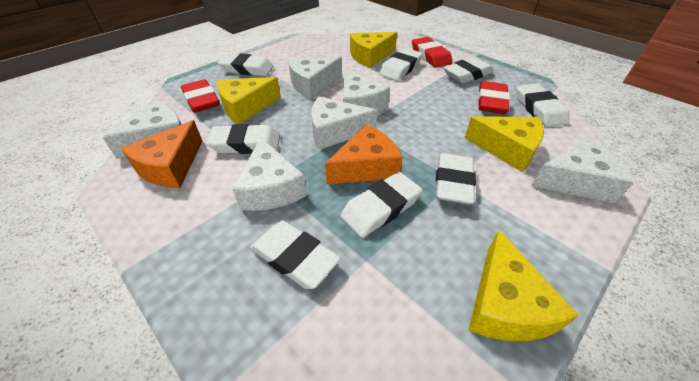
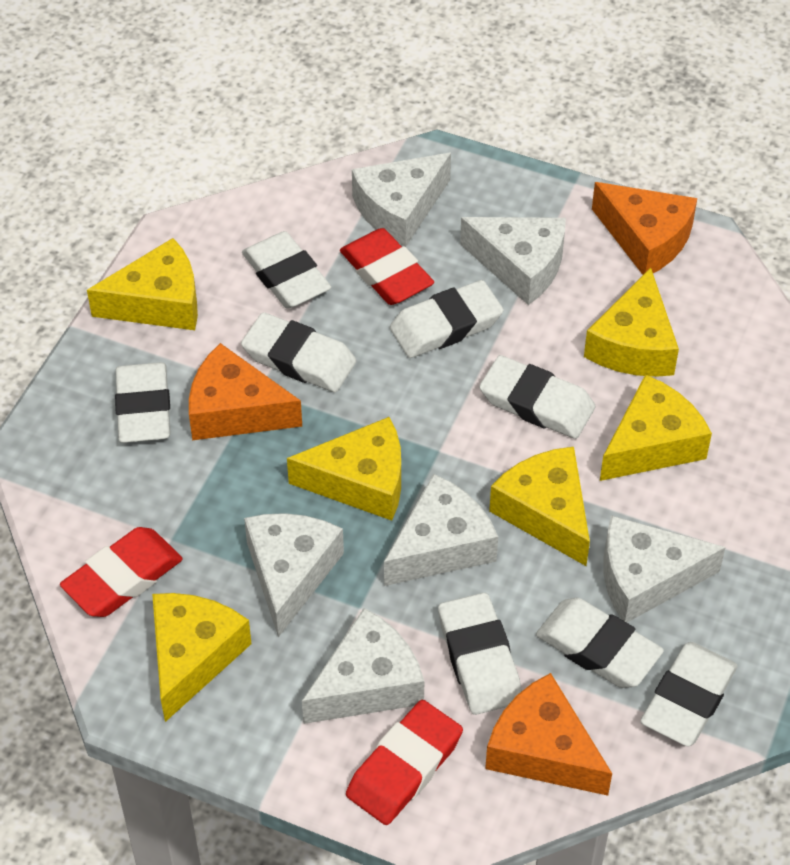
orange cheese: [121,120,203,188] [325,124,403,184] = 2 -> [189,343,302,440] [485,673,612,796] [592,182,697,275] = 3
yellow cheese: [217,77,281,124] [350,32,397,68] [465,116,544,172] [468,230,579,341] = 4 -> [87,238,198,330] [152,593,252,722] [287,417,401,521] [489,447,590,566] [584,268,679,377] [600,374,712,481] = 6

